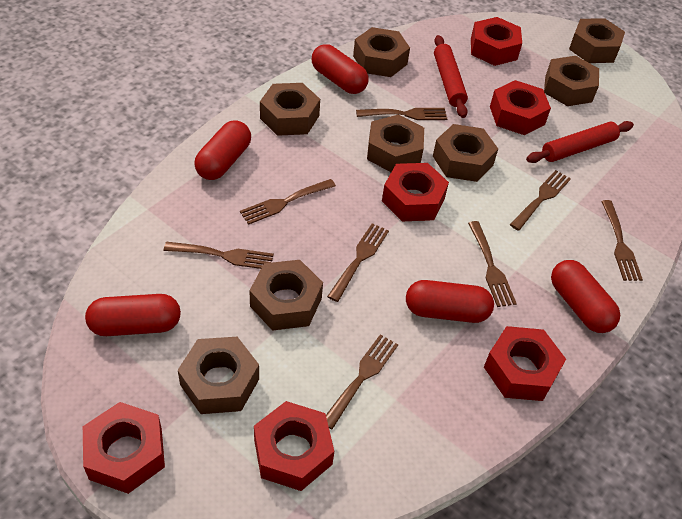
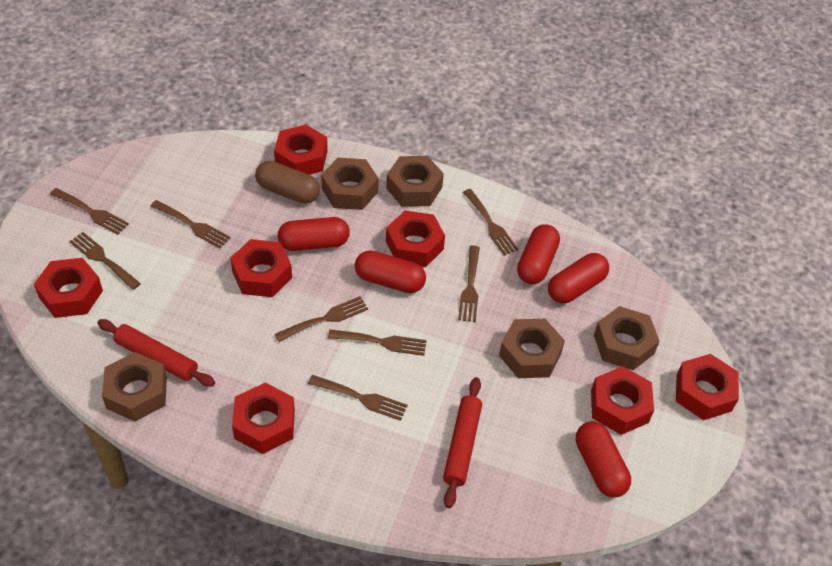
brown capsule: none = 0 -> [255,161,320,204] = 1
brown nut: [178,337,259,414] [249,260,323,331] [260,83,320,136] [353,27,410,77] [367,114,424,172] [433,124,498,182] [544,56,599,106] [569,18,625,63] = 8 -> [102,352,167,422] [321,158,379,210] [386,156,444,207] [499,319,565,378] [594,306,659,370] = 5
red nut: [83,402,165,494] [254,401,334,491] [382,163,449,221] [471,17,522,66] [484,326,566,401] [490,80,551,135] = 6 -> [34,258,103,318] [230,239,292,297] [232,383,295,454] [274,124,328,175] [386,211,445,267] [591,366,654,435] [676,354,739,420] = 7

